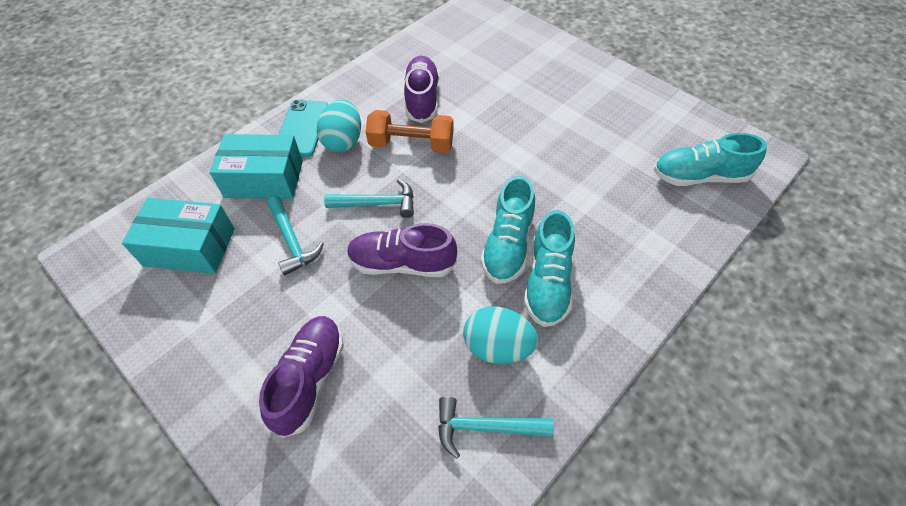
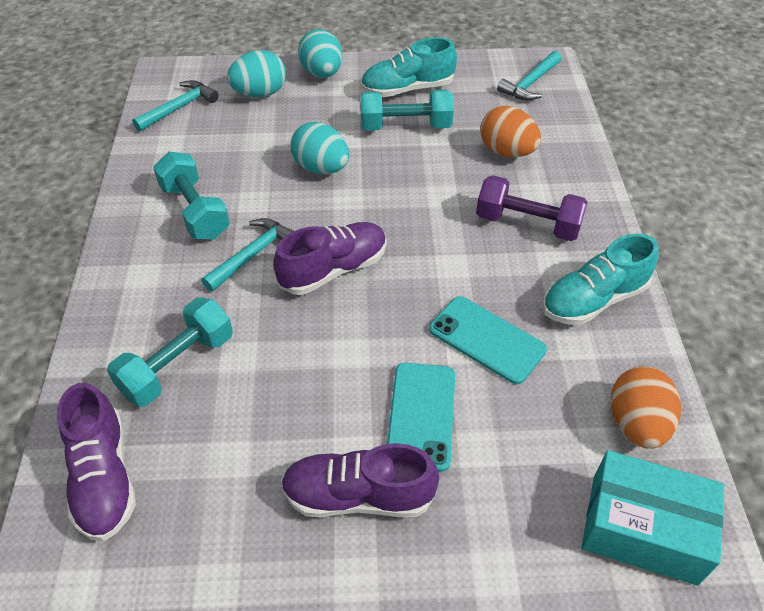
orange dumbbell: [366,110,454,153] = 1 -> none = 0
orange egg: none = 0 -> [480,106,541,157] [610,366,681,449] = 2
purple dumbbell: none = 0 -> [476,175,588,241] = 1
turquoise box: [122,198,235,274] [210,134,303,199] = 2 -> [582,450,724,586] = 1
turquoise dumbbell: none = 0 -> [107,297,233,407] [153,151,230,239] [361,90,454,131] = 3
turquoise egg: [317,100,361,152] [463,306,538,364] = 2 -> [227,50,286,97] [290,122,349,174] [298,29,343,78] = 3
turquoise phone: [279,100,328,157] = 1 -> [387,363,455,472] [429,296,547,384] = 2
turquoise shoe: [481,176,535,284] [524,210,575,327] [654,133,767,186] = 3 -> [361,37,457,97] [542,234,659,325] = 2

